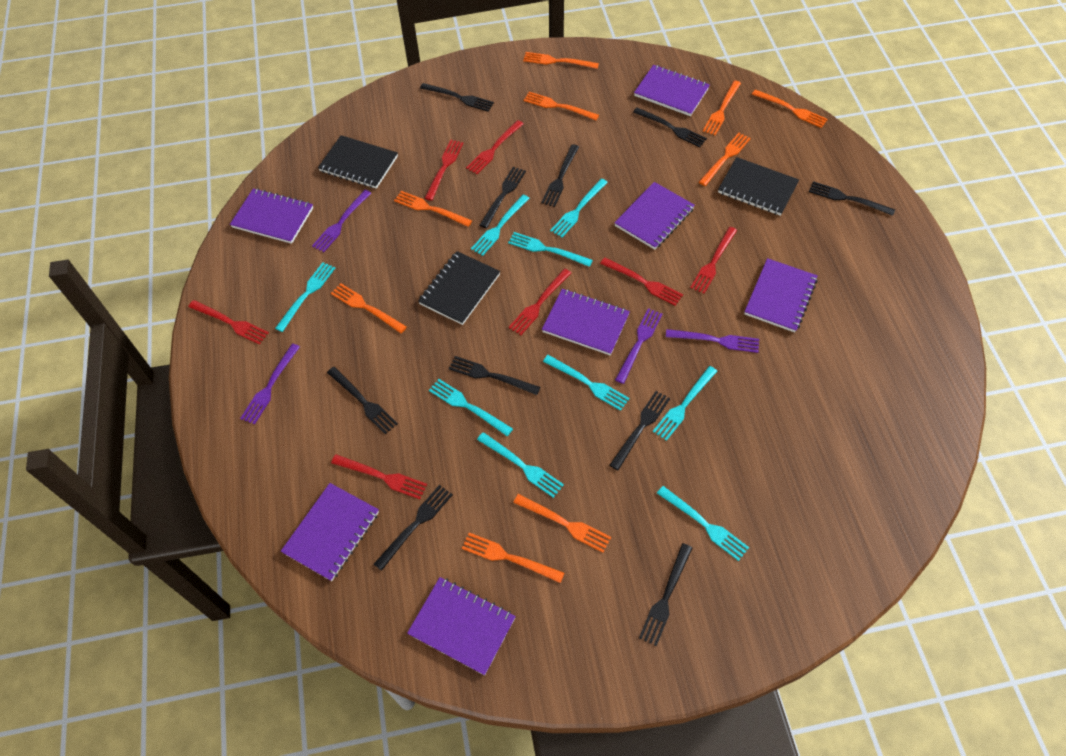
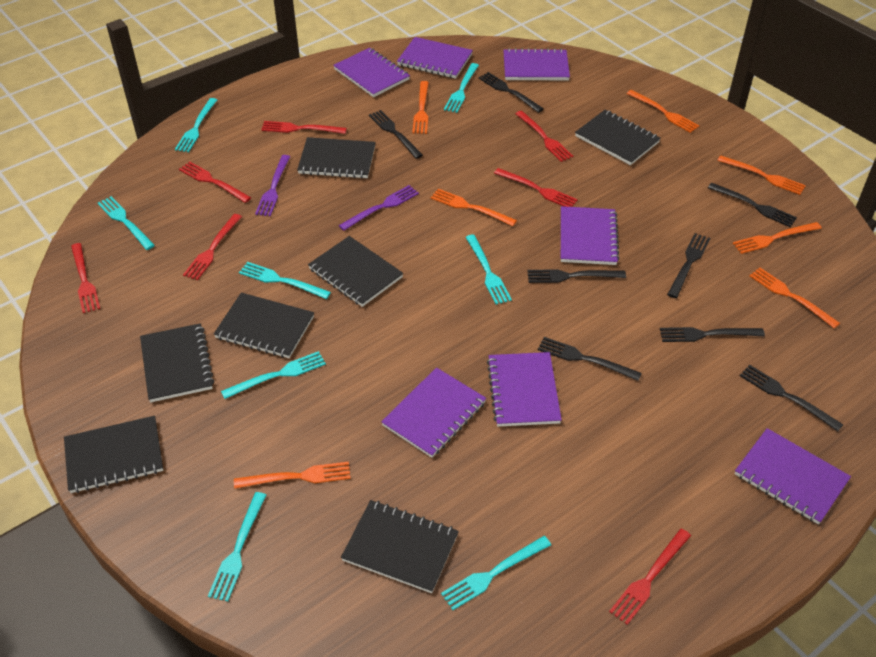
black fork: [327,367,398,434] [374,485,453,571] [420,83,494,112] [449,356,540,395] [480,167,526,228] [541,144,579,207] [610,391,670,470] [633,108,707,147] [639,543,692,646] [809,181,895,216] = 10 -> [369,110,423,159] [478,72,544,113] [527,269,626,283] [538,337,642,381] [660,327,765,342] [667,233,710,298] [708,183,797,227] [740,365,843,431] = 8
black notebook: [318,135,398,189] [418,251,500,325] [718,157,799,216] = 3 -> [64,416,163,493] [140,323,214,402] [214,293,314,358] [297,137,376,179] [308,236,403,307] [341,500,459,593] [575,110,661,165] = 7
orange fork: [331,283,407,333] [394,191,472,227] [462,533,564,583] [513,494,611,552] [523,52,599,69] [524,92,599,120] [699,133,751,186] [703,80,741,135] [752,89,828,128] = 9 -> [234,462,351,489] [412,81,429,134] [431,189,517,226] [626,90,699,133] [717,155,806,195] [733,222,822,254] [750,268,840,329] = 7
purple fork: [240,343,300,425] [312,190,371,252] [615,308,663,384] [666,329,759,353] = 4 -> [255,155,291,216] [339,185,419,231] = 2
turquoise fork: [275,262,335,332] [429,379,513,436] [471,194,530,256] [477,432,564,498] [508,232,593,267] [543,355,630,411] [550,178,608,237] [653,366,717,441] [657,486,749,561] = 9 -> [98,196,155,250] [175,98,217,152] [208,492,266,601] [221,351,326,399] [239,262,331,299] [441,536,551,610] [444,63,479,113] [466,234,512,305] = 8

